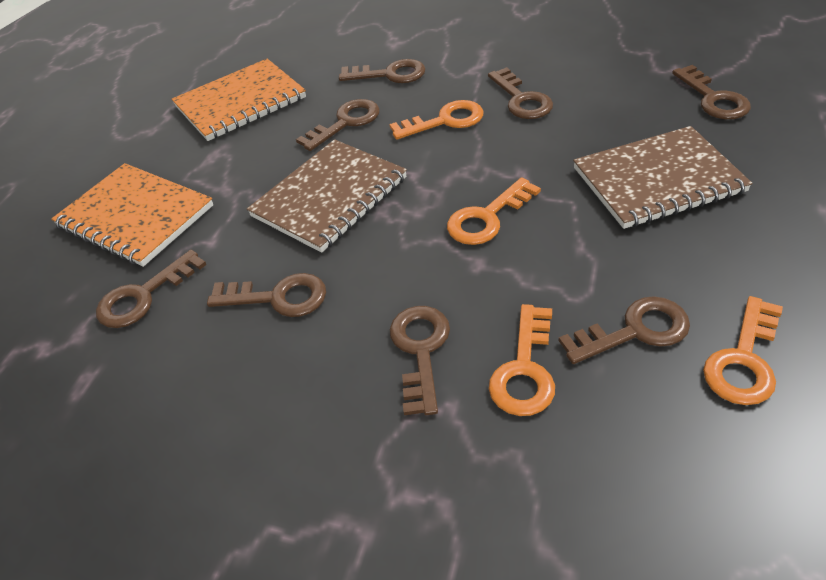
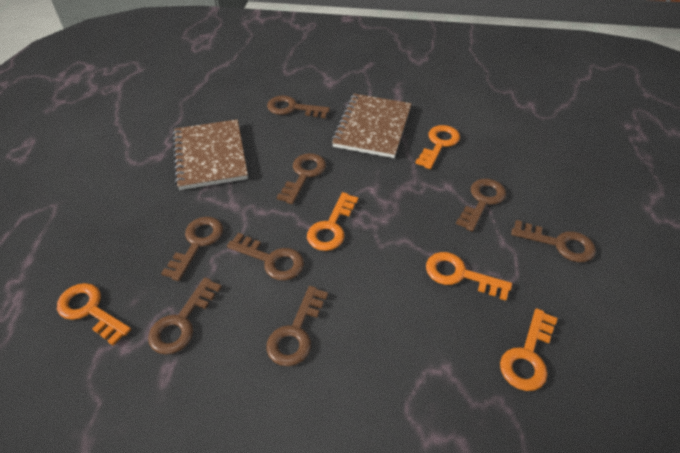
orange key: [390,100,484,140] [447,177,541,245] [489,304,555,416] [703,296,783,405] = 4 -> [57,283,131,346] [307,192,358,251] [415,125,460,169] [426,252,512,300] [500,308,557,391] = 5
orange notebook: [51,163,213,267] [172,59,306,141] = 2 -> none = 0

